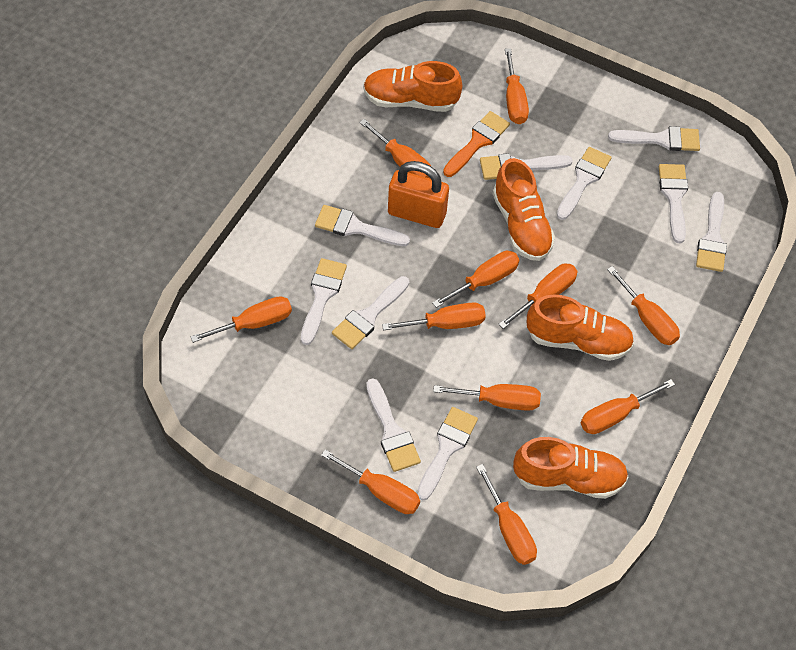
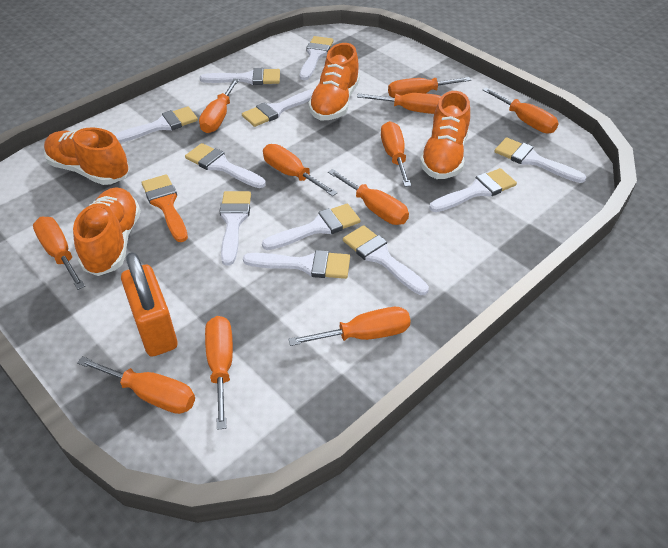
white brush: [301,258,347,345] [315,205,410,246] [332,276,409,349] [366,378,421,472] [417,407,478,501] [480,153,573,180] [557,147,612,220] [608,126,700,151] [659,164,688,243] [696,192,727,272] = 10 -> [114,107,198,143] [185,143,266,188] [200,68,280,85] [220,191,251,266] [242,89,315,127] [243,250,350,279] [262,203,361,250] [300,36,333,80] [343,225,429,295] [429,168,517,212] [494,138,586,183] = 11

